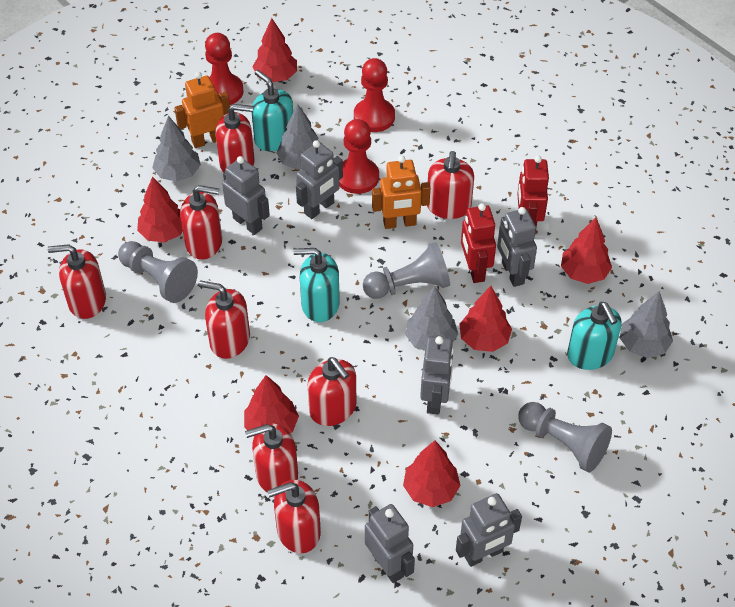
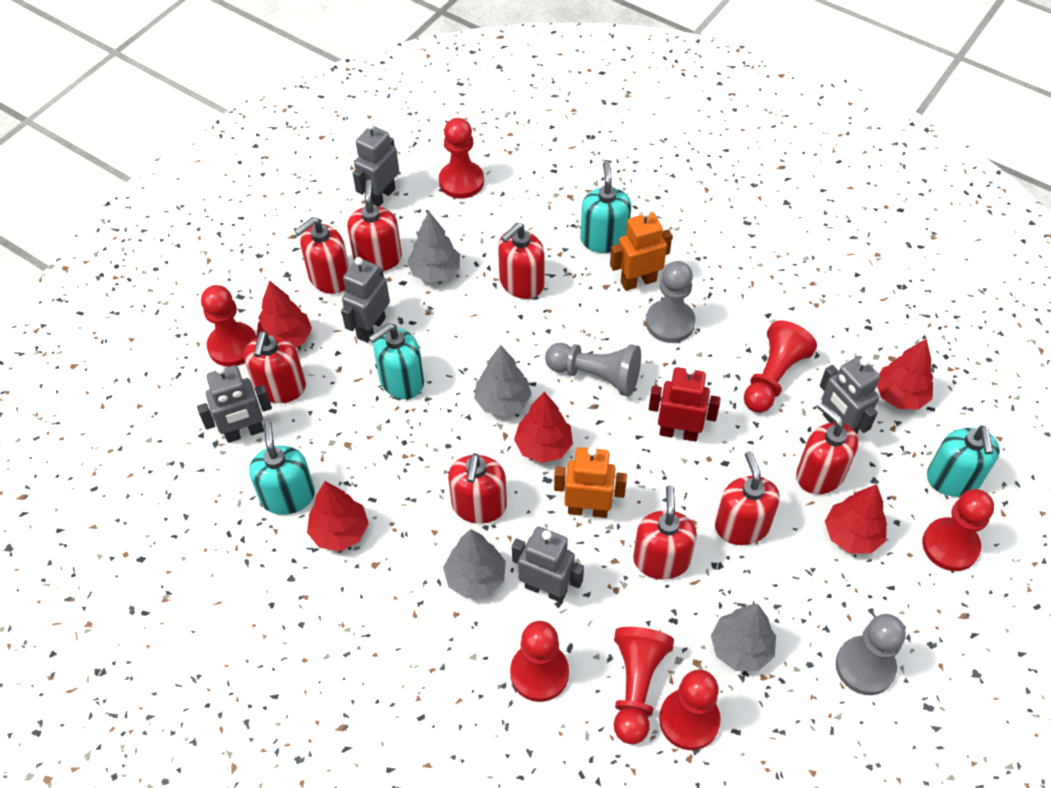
grey robot: [222,156,270,235] [296,140,343,219] [365,504,415,583] [420,336,454,415] [456,493,522,567] [497,207,537,287] = 6 -> [197,365,272,443] [341,257,390,343] [353,122,399,207] [512,527,584,603] [820,356,880,434] = 5
red pawn: [205,33,244,105] [339,119,379,194] [354,58,395,132] = 3 -> [201,285,257,367] [439,118,484,199] [510,621,569,702] [614,627,674,744] [659,670,721,750] [744,320,817,413] [922,489,994,571] = 7
red robot: [461,203,496,283] [517,156,549,233] = 2 -> [649,366,721,442] = 1
red tree: [137,176,183,242] [244,375,299,433] [253,18,297,82] [403,440,461,507] [459,286,512,352] [561,218,612,284] = 6 -> [256,280,312,348] [307,481,369,551] [514,392,573,463] [825,484,887,554] [877,339,933,410] = 5
turquoise soap dispenser: [252,70,293,151] [293,248,340,322] [567,302,622,370] = 3 -> [249,421,315,515] [369,323,424,399] [580,161,631,253] [927,425,1000,497] = 4

